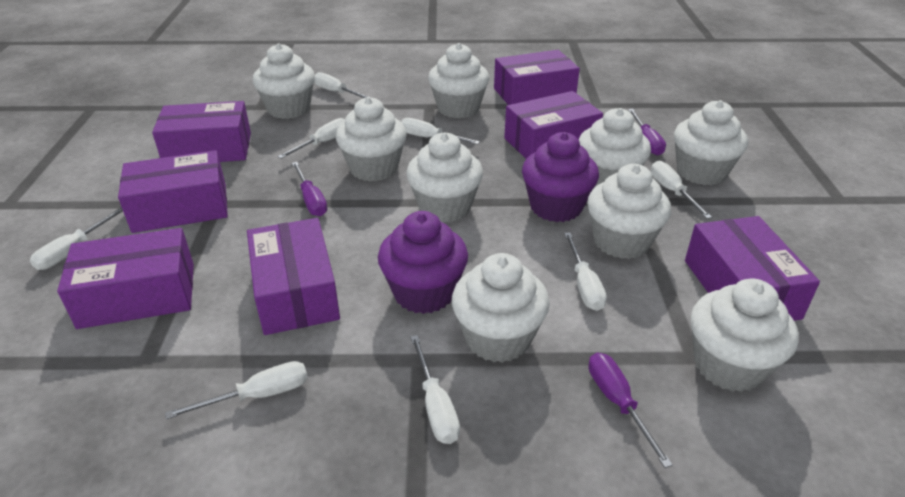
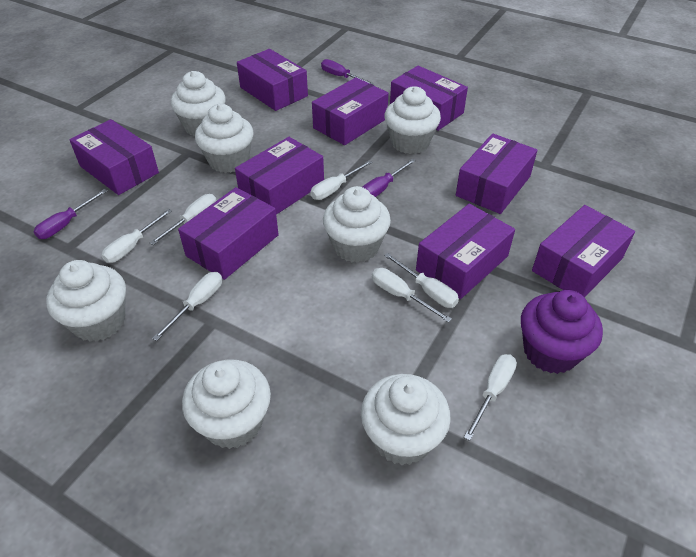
purple box: [57,228,194,329] [118,150,228,233] [152,101,251,162] [247,218,340,335] [494,50,580,105] [504,91,603,158] [685,216,820,321] = 7 -> [69,119,159,195] [178,187,279,280] [235,137,324,215] [237,49,308,111] [312,77,388,145] [390,66,468,131] [416,204,515,299] [456,134,538,214] [532,205,635,297] = 9
purple cupcake: [378,211,468,314] [522,132,599,222] = 2 -> [521,290,603,374] = 1
white cupcake: [253,43,315,119] [336,97,406,181] [406,132,483,223] [428,43,489,118] [452,253,550,363] [579,108,651,187] [587,164,671,259] [674,100,748,185] [691,279,799,392] = 9 -> [46,260,126,342] [171,71,226,136] [182,360,271,449] [195,104,254,173] [323,186,391,263] [361,374,451,465] [384,86,441,154] = 7
white screwdriver: [30,207,123,270] [165,361,308,419] [277,118,345,159] [314,72,368,98] [401,118,480,144] [410,335,460,444] [564,232,607,311] [651,161,712,219] = 8 -> [101,209,172,263] [150,194,217,245] [152,272,222,341] [310,161,372,200] [372,268,452,323] [384,253,459,308] [464,354,517,441] = 7

